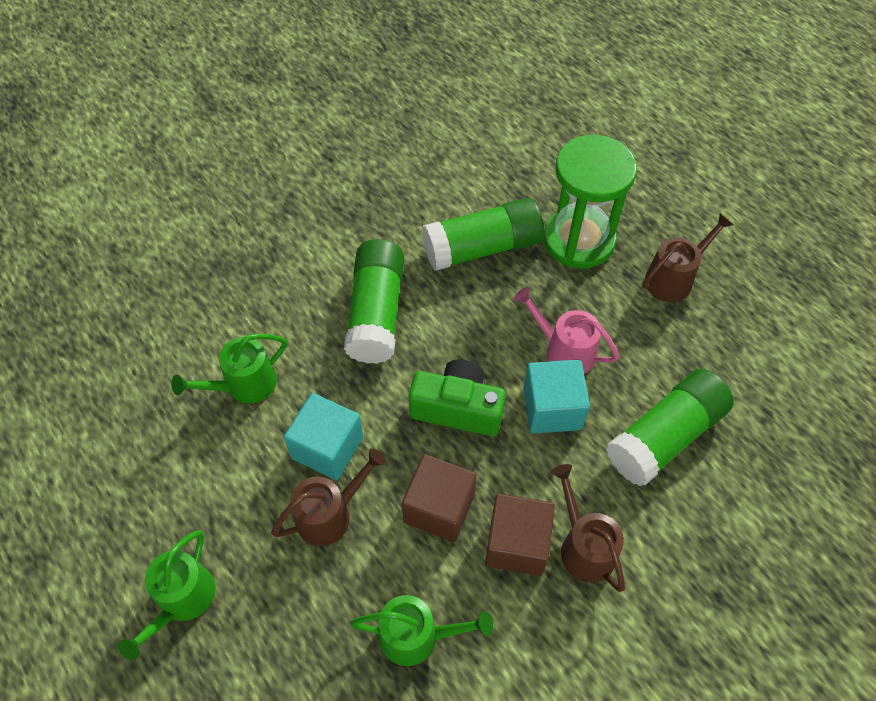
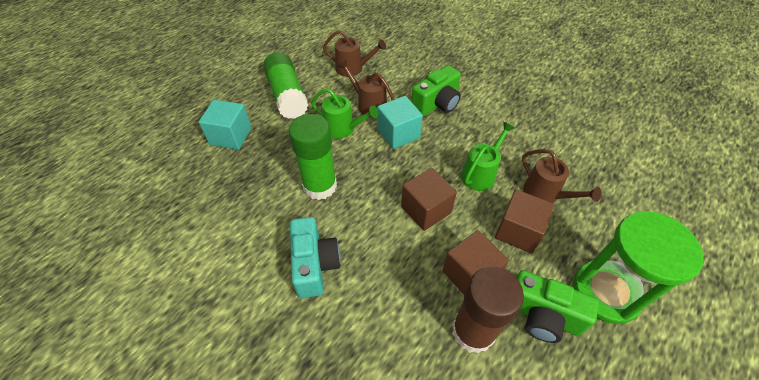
brown cube: [402,454,477,542] [485,494,555,576] = 2 -> [401,168,457,231] [443,230,509,295] [495,190,554,254] = 3
brown glue stick: none = 0 -> [452,267,524,354] = 1
green camera: [409,360,506,436] = 1 -> [411,65,461,116] [516,270,599,343] = 2
green glue stick: [344,239,404,364] [422,198,544,271] [606,369,734,487] = 3 -> [263,52,308,119] [289,114,337,200] = 2
green watering can: [118,530,215,660] [171,333,287,404] [350,595,493,666] = 3 -> [311,88,379,139] [461,122,515,191] = 2
pink watering can: [514,287,619,374] = 1 -> none = 0
turquoise camera: none = 0 -> [290,217,341,298] = 1

